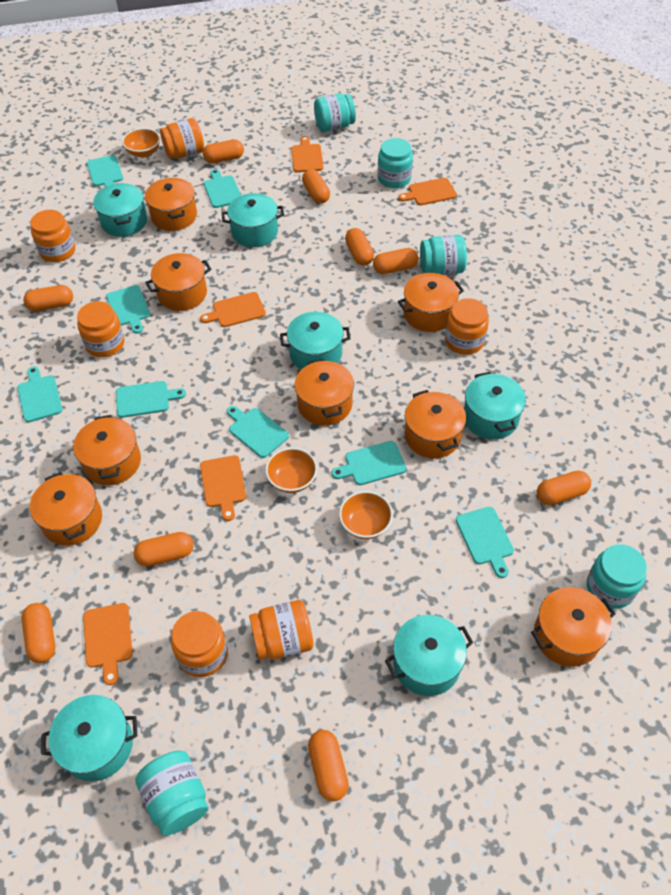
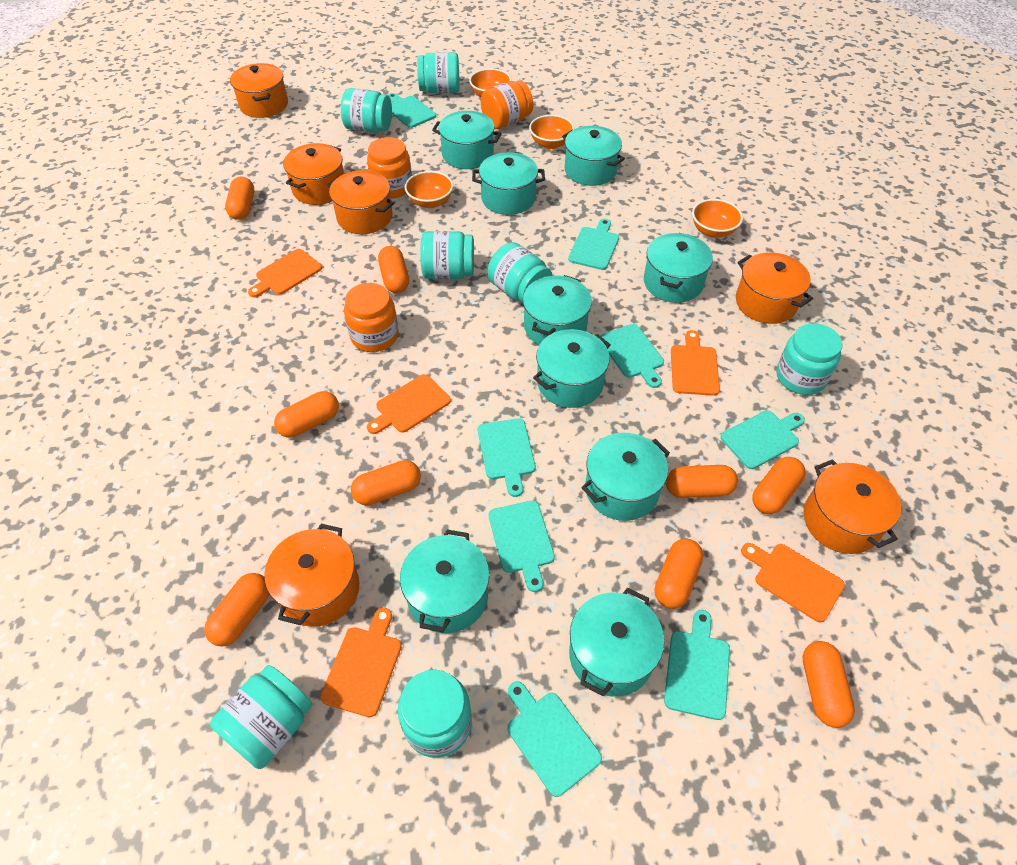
orange bowl: [122,128,160,158] [265,448,317,493] [339,491,393,539] = 3 -> [405,171,453,208] [469,68,512,97] [529,115,574,149] [692,199,743,238] = 4
orange jar: [30,210,75,262] [77,301,125,357] [160,118,204,159] [171,611,228,677] [249,600,313,660] [445,298,489,355] = 6 -> [344,283,399,352] [367,137,412,198] [481,80,533,129] = 3
orange pot: [30,472,102,546] [73,415,141,485] [145,178,197,231] [145,253,211,311] [295,359,354,426] [398,273,464,332] [405,390,466,459] [531,587,616,667] = 8 -> [230,63,288,118] [264,524,359,627] [283,143,344,205] [328,170,394,234] [736,252,813,324] [803,459,901,554] = 6
turquoise jar: [136,751,209,836] [314,93,356,132] [378,138,413,188] [420,235,467,275] [587,544,647,609] = 5 -> [210,665,312,769] [341,88,392,133] [398,670,472,758] [417,52,460,93] [420,231,474,279] [487,242,553,302] [776,323,842,395] = 7
turquoise pot: [41,695,138,781] [93,183,147,237] [222,193,284,247] [280,312,351,370] [385,615,473,696] [464,372,526,440] = 6 -> [400,529,490,633] [432,111,502,169] [472,152,545,215] [523,275,592,345] [533,329,611,408] [562,126,625,186] [569,588,664,697] [581,433,670,521] [644,233,713,303] = 9

